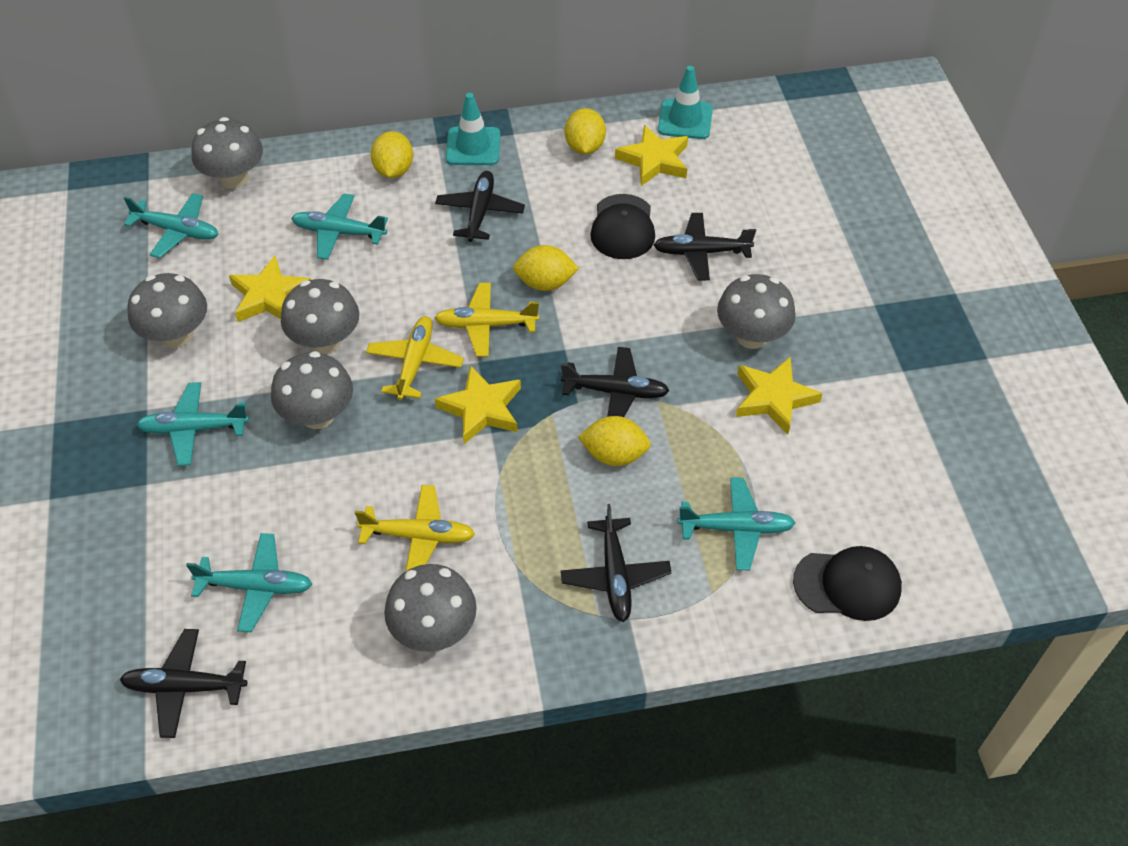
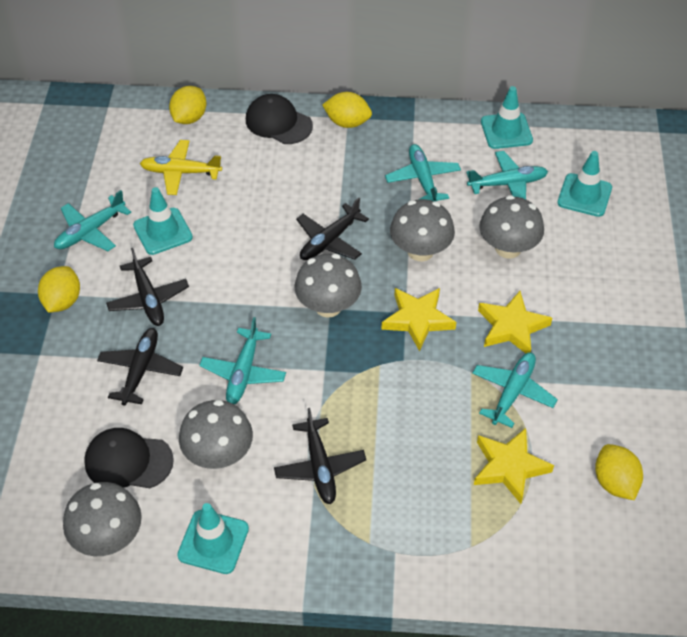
black plane: [120,629,247,738] [435,171,525,242] [560,504,672,622] [561,347,670,417] [654,213,756,280] = 5 -> [97,328,183,406] [106,248,189,326] [274,408,366,504] [296,198,369,260] = 4
grey mushroom: [127,273,207,348] [191,117,263,189] [271,351,353,429] [281,279,359,354] [384,564,477,652] [717,274,796,349] = 6 -> [63,482,142,556] [179,400,253,469] [295,254,362,318] [390,199,455,261] [479,195,544,259] = 5
turquoise traffic cone: [446,93,500,165] [658,66,713,139] = 2 -> [133,187,193,255] [177,503,249,574] [481,86,533,149] [557,151,612,217] = 4
yellow plane: [355,485,475,572] [366,316,464,400] [434,283,539,357] = 3 -> [140,140,222,195] = 1
yellow star: [229,255,311,322] [435,365,521,444] [615,125,688,186] [736,357,823,435] = 4 -> [381,288,456,351] [474,428,554,504] [478,291,552,353] = 3

